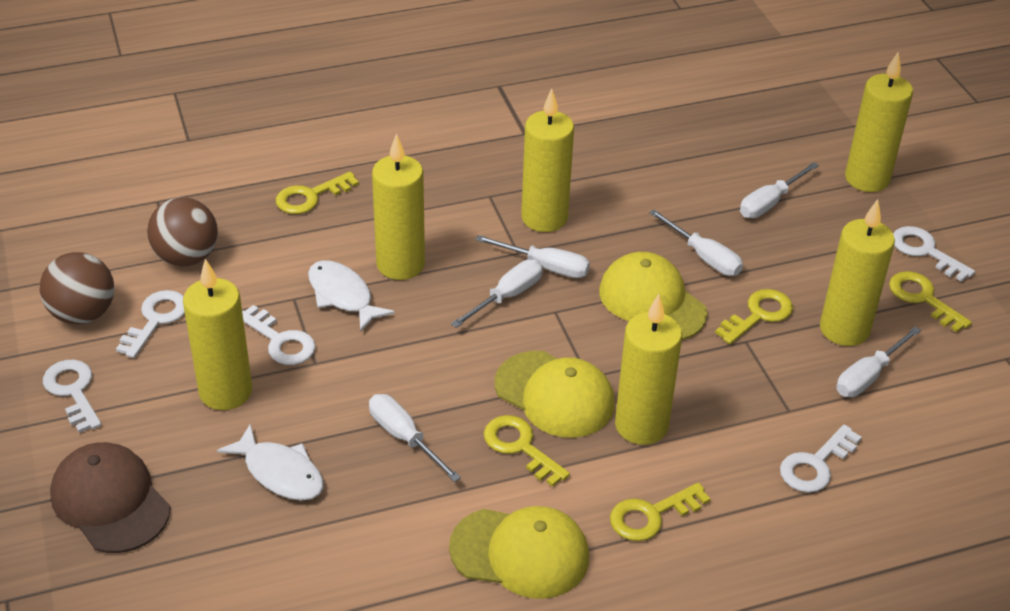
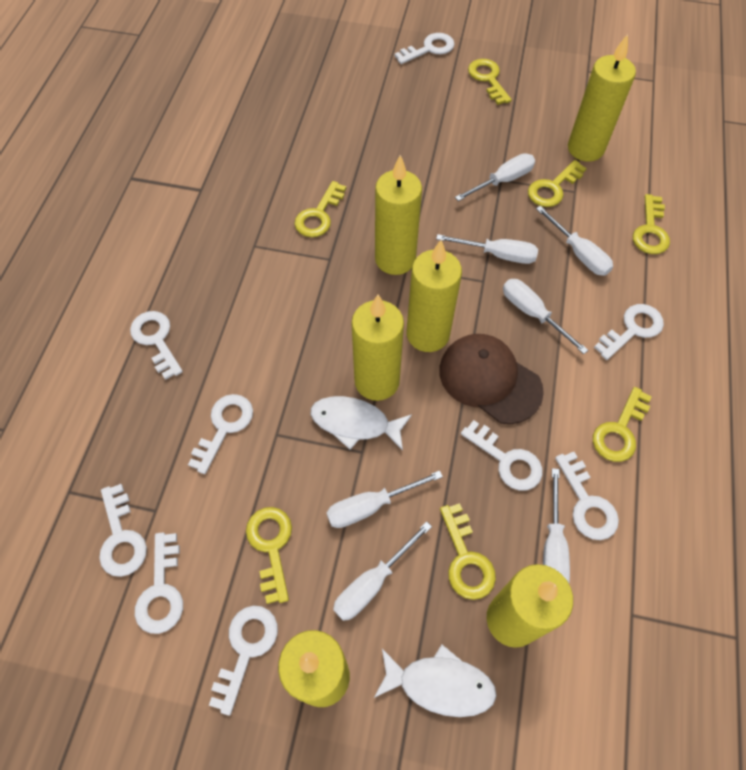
brown ball: [40,252,114,324] [147,197,218,266] = 2 -> none = 0
white key: [43,360,101,433] [116,290,185,358] [242,305,316,365] [780,425,862,493] [893,226,975,282] = 5 -> [99,484,147,577] [130,311,183,380] [135,533,183,634] [188,394,253,474] [209,606,278,716] [394,33,455,64] [461,420,543,491] [555,452,619,540] [594,304,664,360] = 9
white screwdriver: [369,394,461,482] [451,259,543,328] [475,235,590,278] [649,210,743,276] [740,162,819,218] [837,327,921,397] = 6 -> [326,470,443,528] [333,521,432,621] [436,234,538,264] [455,153,535,201] [503,279,588,354] [536,206,613,276] [543,468,570,583] = 7
yellow cap: [449,506,589,599] [495,351,615,438] [599,252,707,340] = 3 -> none = 0
yellow key: [276,172,359,214] [484,415,570,487] [610,482,710,541] [715,289,793,344] [889,271,972,332] = 5 -> [246,507,292,604] [294,181,346,237] [440,503,496,600] [468,59,512,105] [528,160,587,207] [593,387,652,462] [633,194,670,254] = 7

